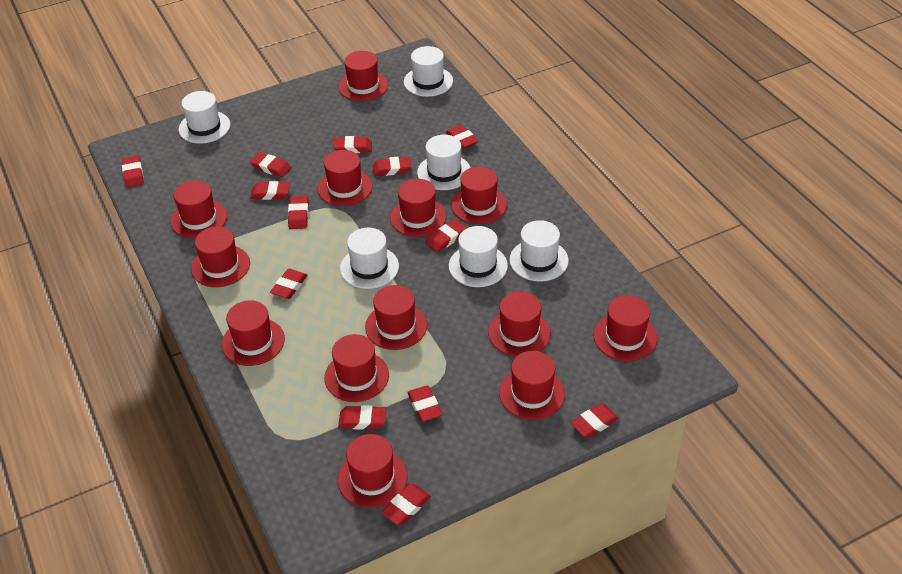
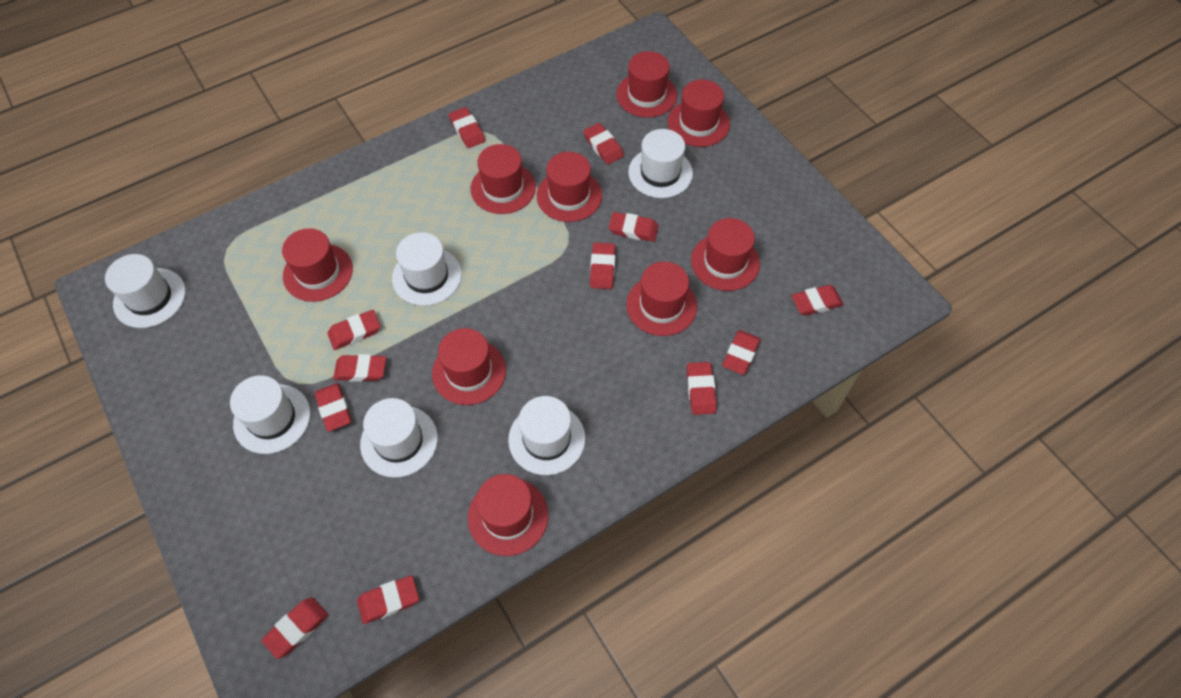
red eraser: [122,155,144,188] [250,152,291,177] [250,181,290,200] [270,269,308,299] [288,196,309,229] [333,136,372,153] [338,405,386,429] [372,156,411,176] [381,484,431,525] [407,385,442,422] [426,219,467,253] [446,125,478,149] [570,403,619,438] = 13 -> [261,597,328,659] [315,383,351,432] [327,310,380,350] [333,354,386,382] [357,575,419,624] [449,107,485,148] [583,123,624,164] [590,242,615,289] [609,212,659,242] [687,362,717,415] [722,330,761,375] [791,285,844,316] = 12
red hat: [170,180,227,238] [191,226,250,287] [222,300,285,366] [318,150,373,206] [324,334,389,402] [338,51,388,101] [338,434,408,508] [365,285,427,350] [390,179,447,237] [451,166,507,224] [488,291,551,357] [499,351,565,420] [594,295,657,361] = 13 -> [282,228,353,302] [432,328,506,405] [468,474,548,556] [471,144,536,214] [537,152,602,222] [616,51,677,118] [626,262,697,336] [668,80,730,147] [691,218,760,291] = 9

